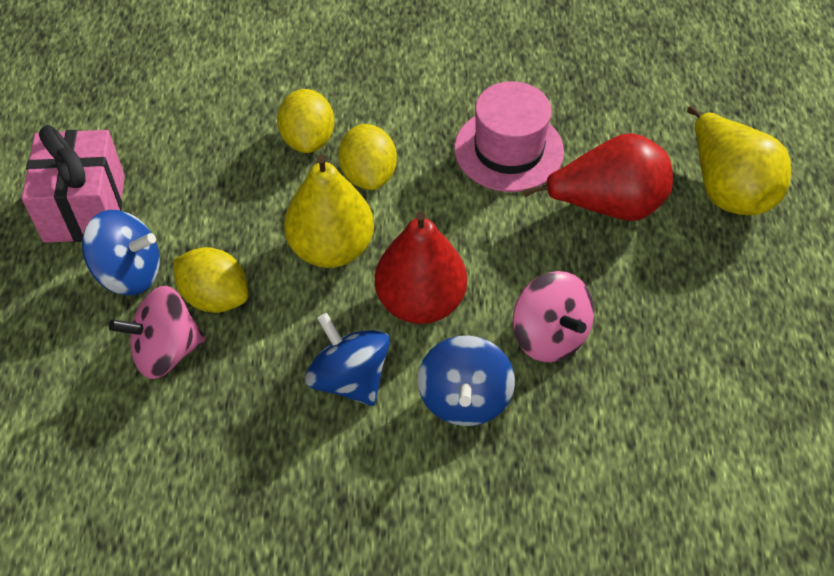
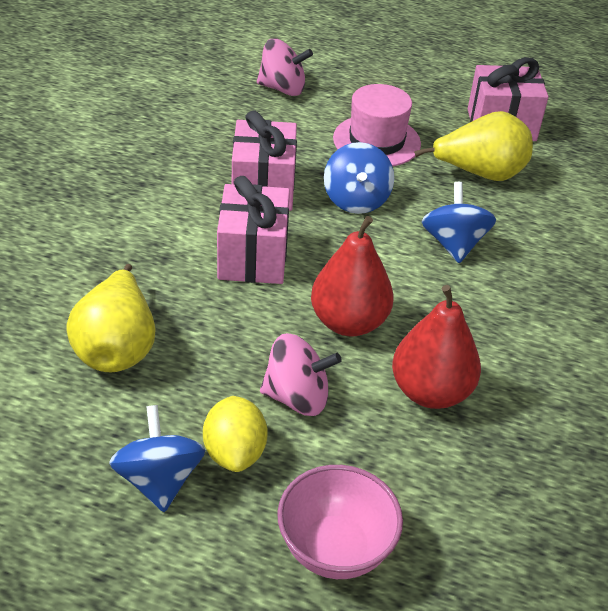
pink bowl: none = 0 -> [277,465,403,579] = 1
pink gift: [22,125,125,243] = 1 -> [217,176,290,284] [232,111,297,211] [468,57,549,141] = 3
yellow lemon: [173,247,248,313] [277,89,334,153] [338,124,397,190] = 3 -> [203,396,268,472] = 1

